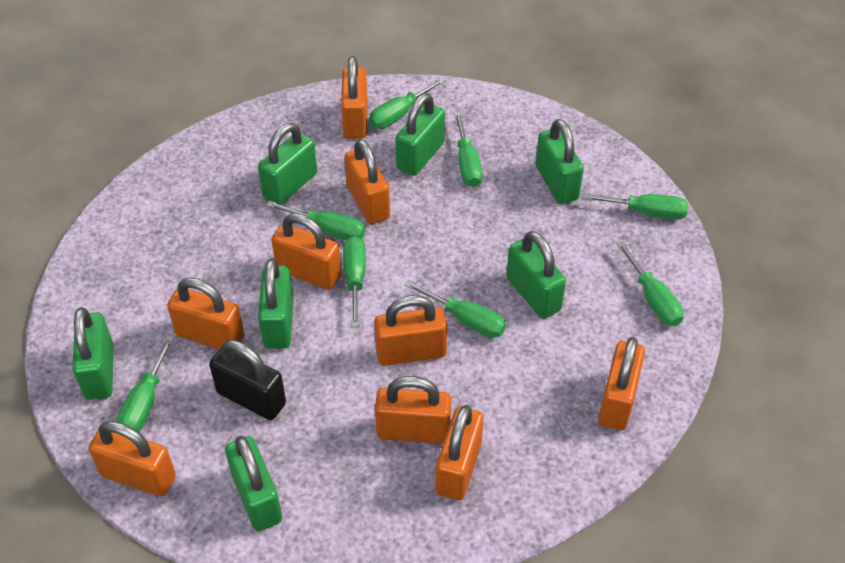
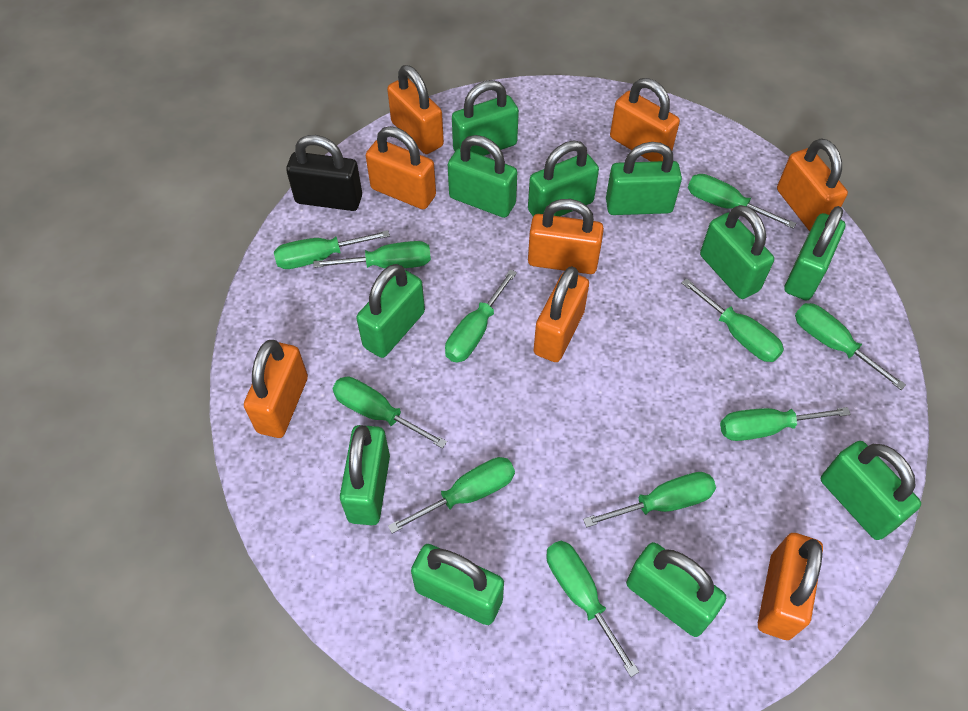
green padlock: [73,307,113,400] [225,436,282,531] [258,123,317,205] [258,259,294,349] [396,93,445,176] [506,231,566,319] [536,119,584,204] = 7 -> [340,425,390,525] [356,264,425,358] [411,544,504,625] [448,135,517,218] [452,80,519,156] [528,141,599,217] [606,142,682,215] [626,542,726,637] [700,205,774,299] [784,206,846,301] [821,441,921,540] = 11
green screwdriver: [116,335,175,432] [266,201,365,240] [343,236,366,327] [369,77,446,129] [404,280,506,338] [454,112,483,187] [582,193,688,220] [617,241,684,326] = 8 -> [274,230,390,269] [313,241,431,268] [332,377,447,449] [388,457,515,534] [445,269,517,362] [546,541,639,677] [583,472,716,527] [681,278,784,362] [688,174,796,229] [720,407,851,441] [795,303,906,390] = 11
orange padlock: [88,421,176,497] [167,277,245,349] [271,213,342,290] [341,56,368,139] [344,139,390,224] [374,295,447,366] [375,376,451,444] [435,405,484,501] [598,337,645,430] = 9 -> [244,340,308,438] [366,126,436,209] [387,65,444,154] [528,199,604,274] [533,266,589,362] [610,78,680,162] [758,533,823,640] [777,138,848,231] = 8

